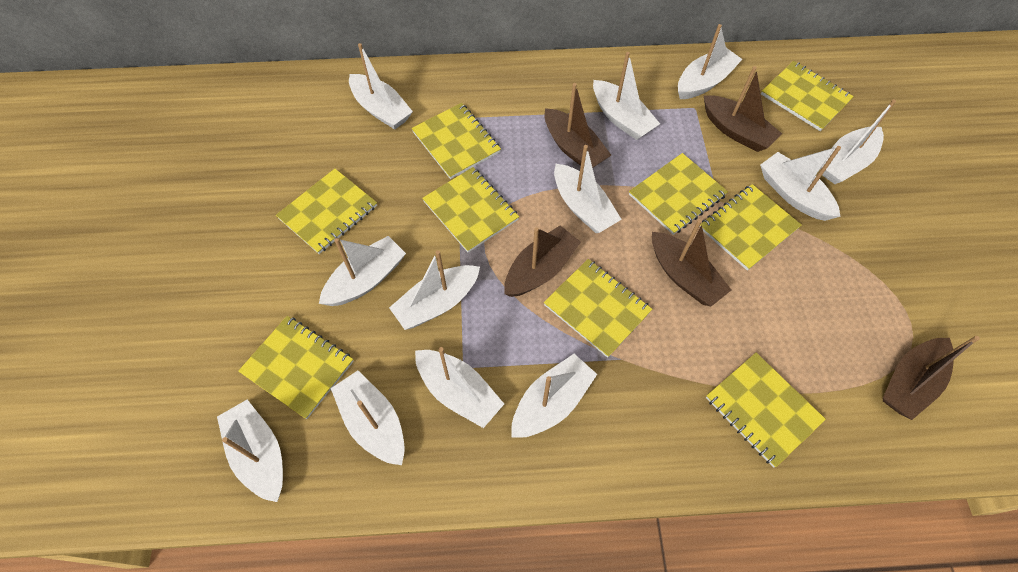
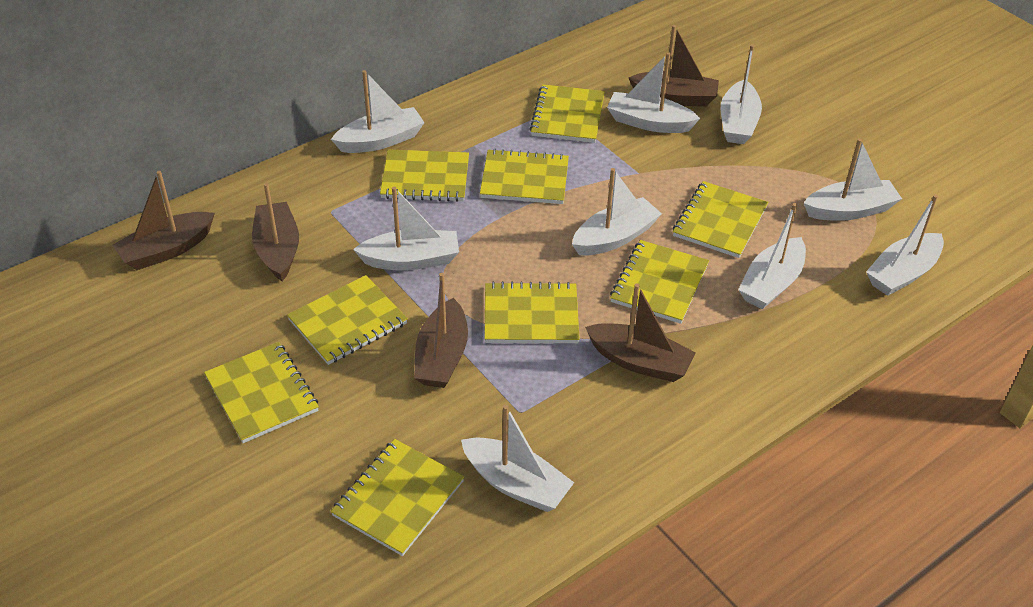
white boat: [217,400,283,502] [319,236,406,306] [331,371,405,465] [349,43,413,130] [389,250,480,330] [415,347,504,428] [511,354,597,438] [554,145,622,233] [593,52,660,140] [678,24,742,99] [760,146,841,221] [820,99,896,184] = 12 -> [331,70,425,153] [353,187,459,271] [461,405,574,512] [572,168,662,256] [607,52,700,133] [721,45,762,144] [738,203,806,310] [804,139,902,221] [866,195,944,296] = 9

